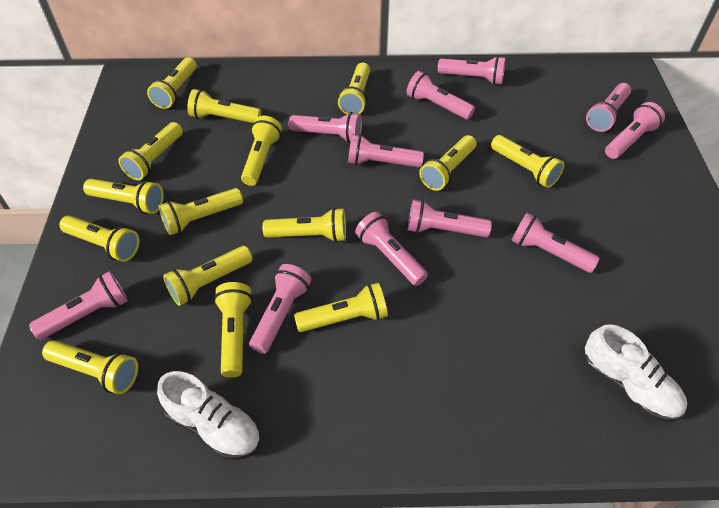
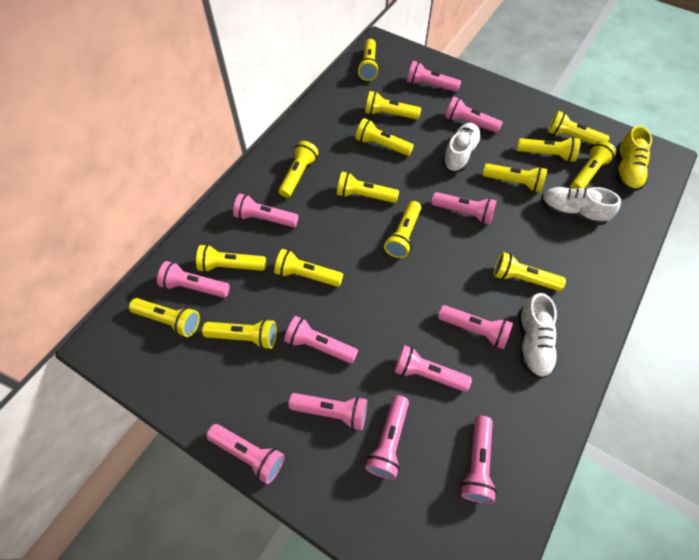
pink flashlight: [29,271,128,340] [249,264,311,354] [289,112,362,143] [348,134,424,168] [355,211,428,286] [406,71,475,120] [408,199,492,237] [438,56,506,85] [511,212,600,273] [586,83,631,132] [605,102,665,159] = 11 -> [157,261,230,298] [206,424,284,484] [233,193,299,227] [284,316,358,364] [288,393,367,430] [365,395,409,479] [394,345,472,392] [407,61,461,92] [431,192,497,225] [438,305,513,349] [445,96,503,133] [460,416,497,504] = 12
white shoe: [157,371,261,460] [584,324,687,422] = 2 -> [442,123,482,172] [518,293,558,379] [541,187,621,225] = 3
yellow shoe: none = 0 -> [616,126,652,191] = 1

